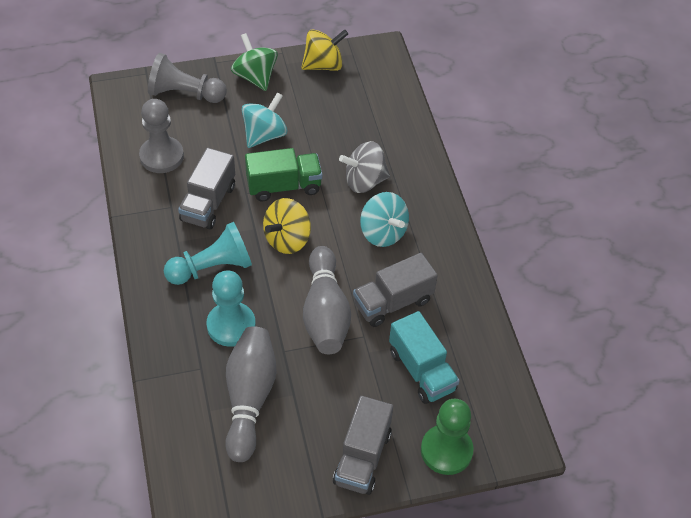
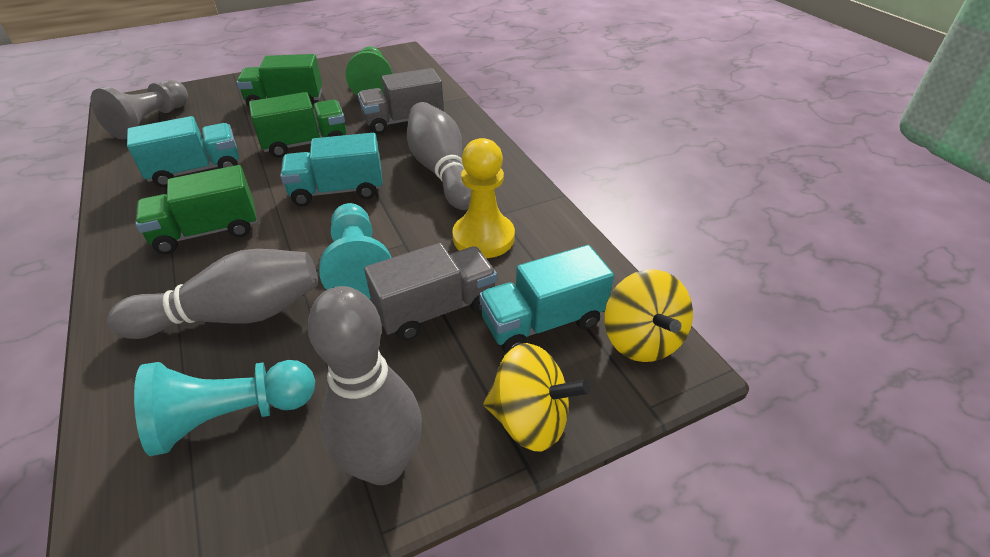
green spinning top: [231,33,278,91] = 1 -> none = 0
green truck: [245,148,322,201] = 1 -> [135,165,257,254] [237,54,322,108] [249,92,346,158] = 3
grey bowling pin: [225,326,277,462] [303,246,351,354] = 2 -> [107,249,318,339] [307,286,422,485] [407,102,471,210] = 3
grey pawn: [139,99,184,173] [148,53,227,103] = 2 -> [90,80,188,139] = 1
grey spinning top: [339,141,390,193] = 1 -> none = 0
grey truck: [178,148,235,230] [333,396,393,495] [353,253,438,327] = 3 -> [358,68,444,134] [364,243,497,341] = 2
turquoise spinning top: [242,92,287,148] [360,192,409,247] = 2 -> none = 0
turquoise truck: [389,311,460,404] = 1 -> [127,116,239,187] [280,133,383,206] [479,245,614,353] = 3
yellow pawn: none = 0 -> [452,138,515,258] = 1

